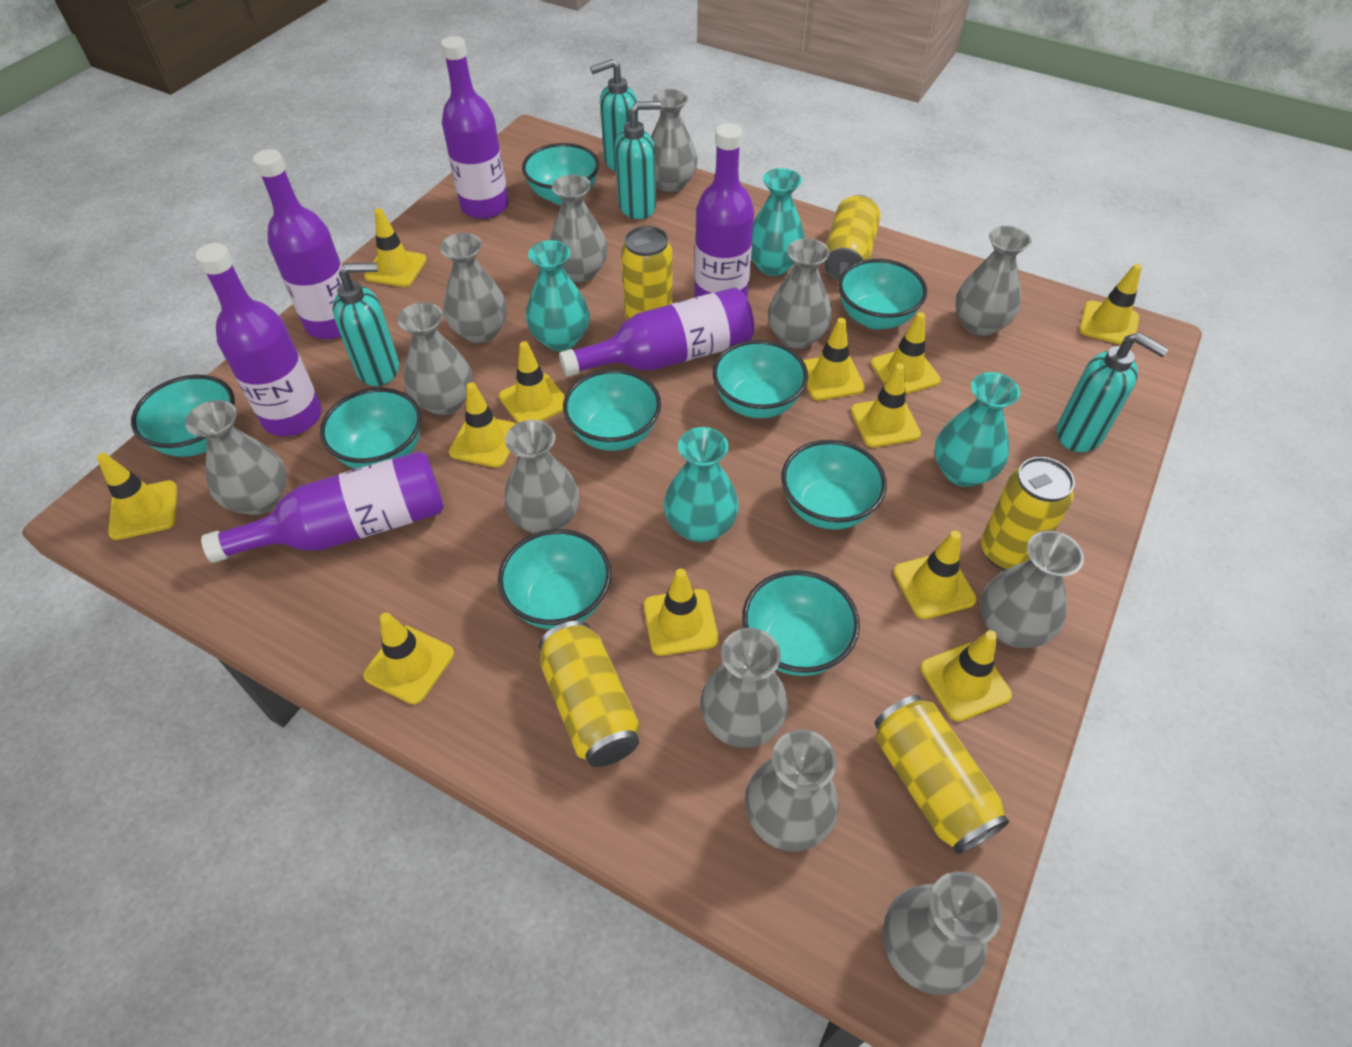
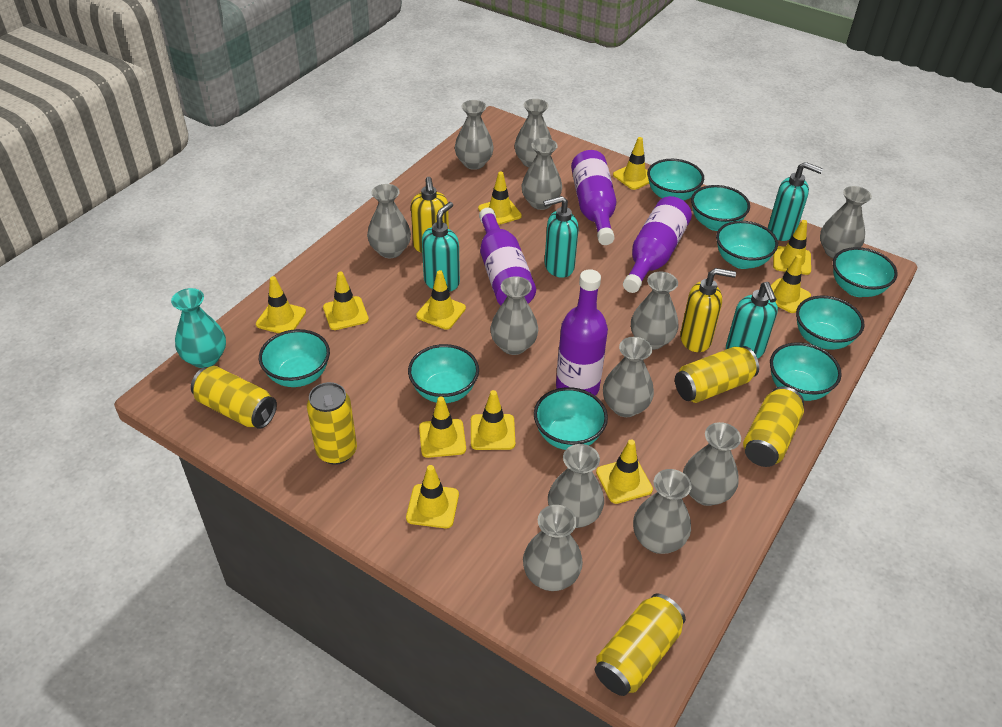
purple bottle: [195,243,322,436] [201,451,444,563] [253,149,342,339] [441,36,509,219] [559,288,754,377] [694,123,754,297] = 6 -> [479,208,536,305] [556,269,608,396] [571,150,616,245] [623,196,692,293] = 4
turquoise vase: [526,240,590,351] [664,427,739,543] [751,168,805,276] [934,372,1020,487] = 4 -> [171,288,226,368] = 1
yellow soap dispenser: none = 0 -> [411,177,449,253] [680,268,736,352] = 2
yellow traffic cone: [97,453,177,540] [363,613,454,705] [364,208,427,287] [449,382,517,468] [499,341,565,423] [644,569,719,656] [803,318,865,401] [851,363,921,447] [871,312,941,395] [893,531,977,619] [920,630,1012,722] [1079,264,1142,345] = 12 -> [256,276,306,333] [323,272,369,330] [406,465,459,528] [416,270,466,330] [419,397,466,458] [471,390,515,450] [478,172,522,225] [596,440,653,504] [613,137,649,190] [771,255,811,313] [773,220,811,275] = 11

